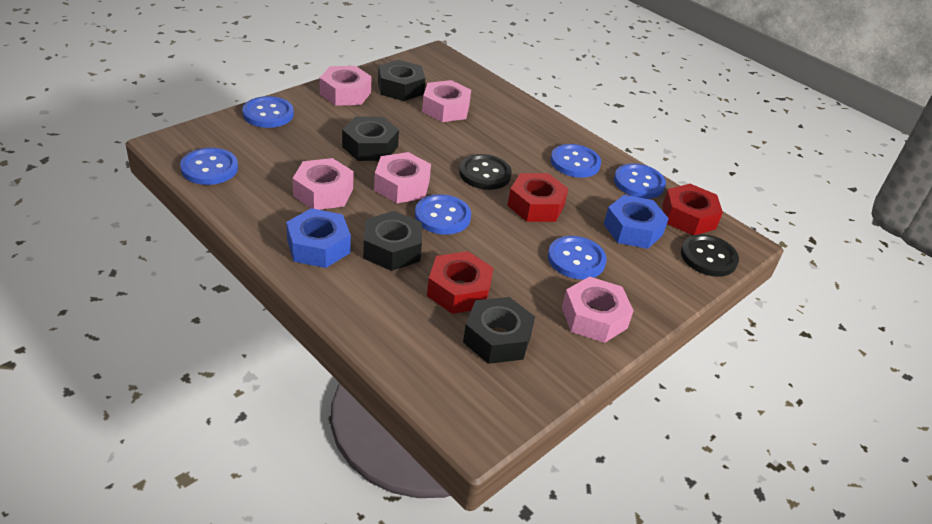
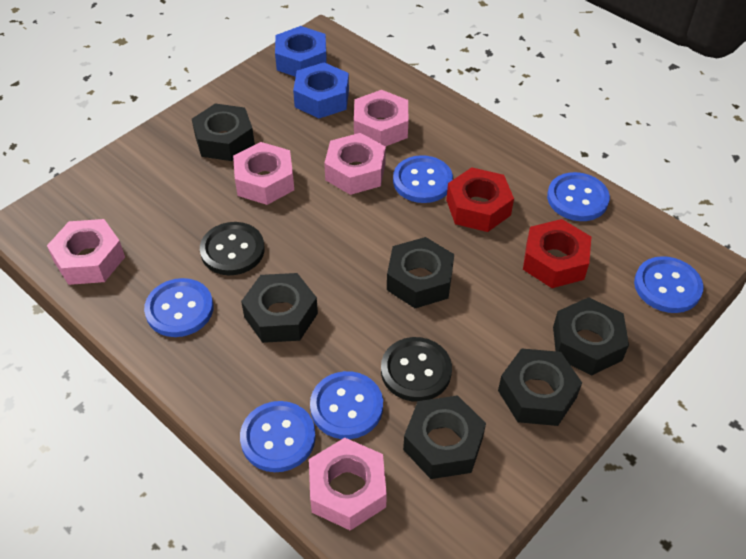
black nut: [342,117,399,161] [363,211,422,271] [378,60,425,101] [463,297,535,364] = 4 -> [192,103,255,161] [241,273,318,343] [387,237,454,308] [403,395,486,479] [498,348,582,426] [553,297,629,376] = 6
red nut: [427,251,493,314] [507,173,568,222] [662,184,723,235] = 3 -> [446,167,514,232] [523,219,591,288] = 2

